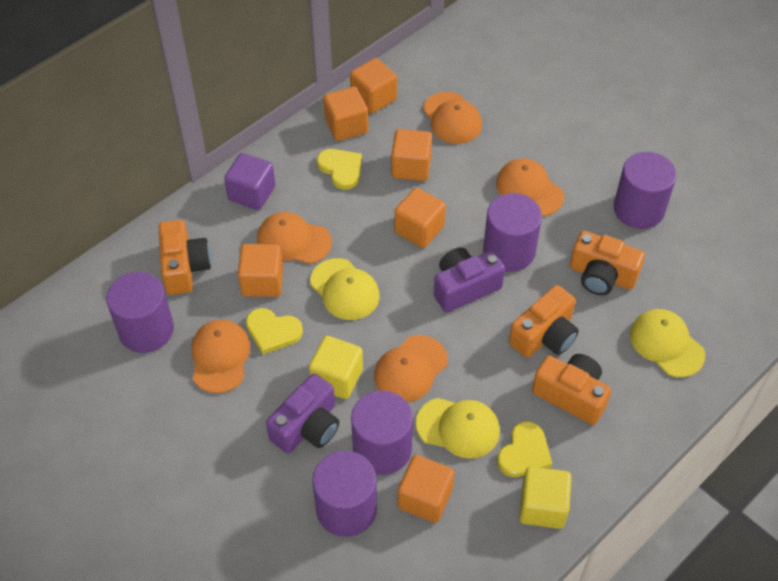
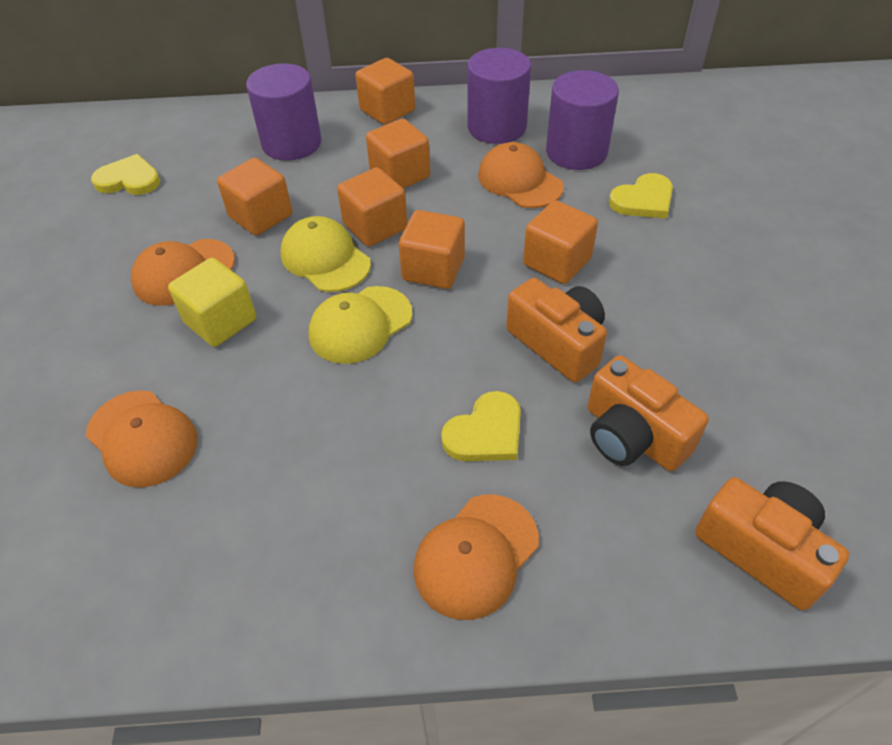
orange camera: [158,220,211,295] [509,285,579,358] [532,354,611,425] [570,231,645,295] = 4 -> [506,278,607,382] [588,355,709,471] [695,477,849,611] = 3
orange cap: [191,319,251,393] [257,212,332,264] [374,335,448,402] [423,92,482,144] [496,158,564,216] = 5 -> [86,390,198,488] [131,239,235,306] [414,495,539,620] [478,142,564,208] = 4
purple camera: [266,373,339,454] [434,248,505,313] = 2 -> none = 0
purple cube: [224,153,275,210] = 1 -> none = 0
purple cylinder: [106,272,174,353] [312,451,377,537] [351,390,413,475] [483,193,542,272] [614,152,677,229] = 5 -> [246,63,321,161] [467,48,531,144] [546,70,619,170] = 3
yellow cap: [310,258,380,320] [416,398,500,459] [630,309,705,378] = 3 -> [280,216,371,292] [309,286,412,364] = 2
yellow cube: [309,336,363,399] [519,466,572,529] = 2 -> [168,258,256,347] = 1

